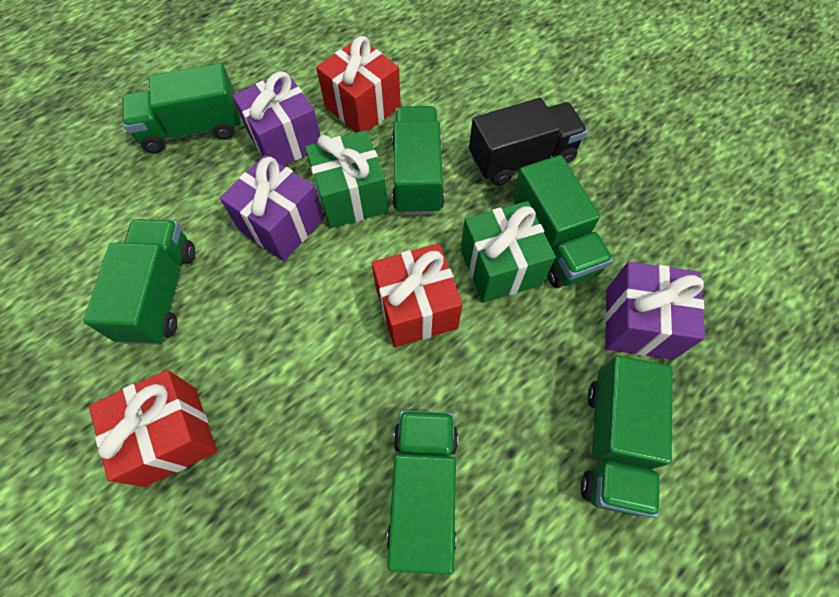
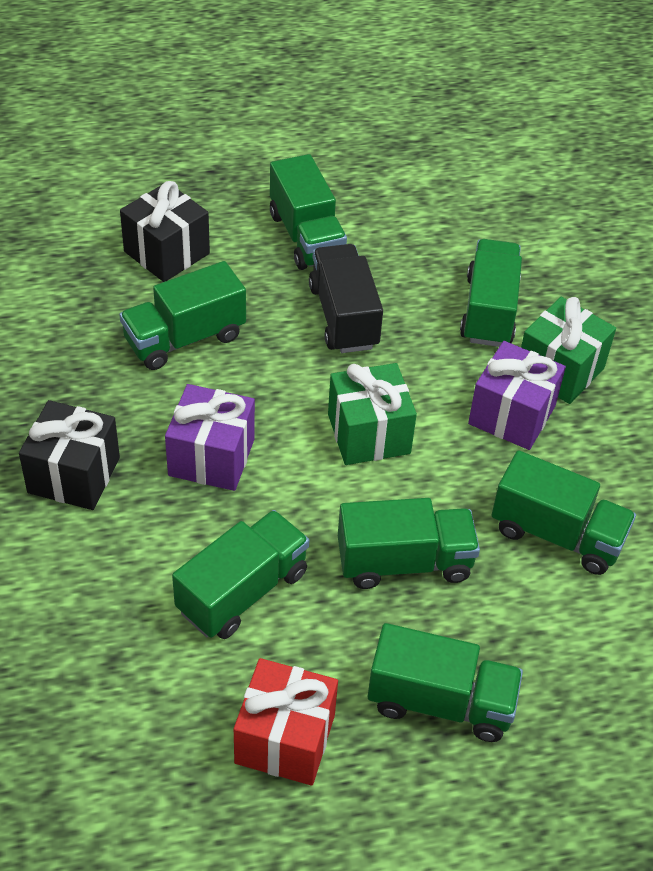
black gift: none = 0 -> [19,400,120,510] [120,181,210,282] = 2
green truck: [83,219,195,345] [122,63,241,153] [386,411,458,575] [392,106,445,215] [513,155,613,288] [581,355,673,518] = 6 -> [119,261,246,370] [172,510,310,639] [270,154,347,270] [338,498,480,589] [368,623,523,742] [460,239,522,347] [492,450,636,575] = 7
purple gift: [220,155,324,261] [232,71,321,166] [605,262,705,360] = 3 -> [165,384,255,491] [468,341,566,450] = 2
red gift: [89,370,217,487] [316,36,401,133] [372,244,463,347] = 3 -> [234,658,338,786] = 1

